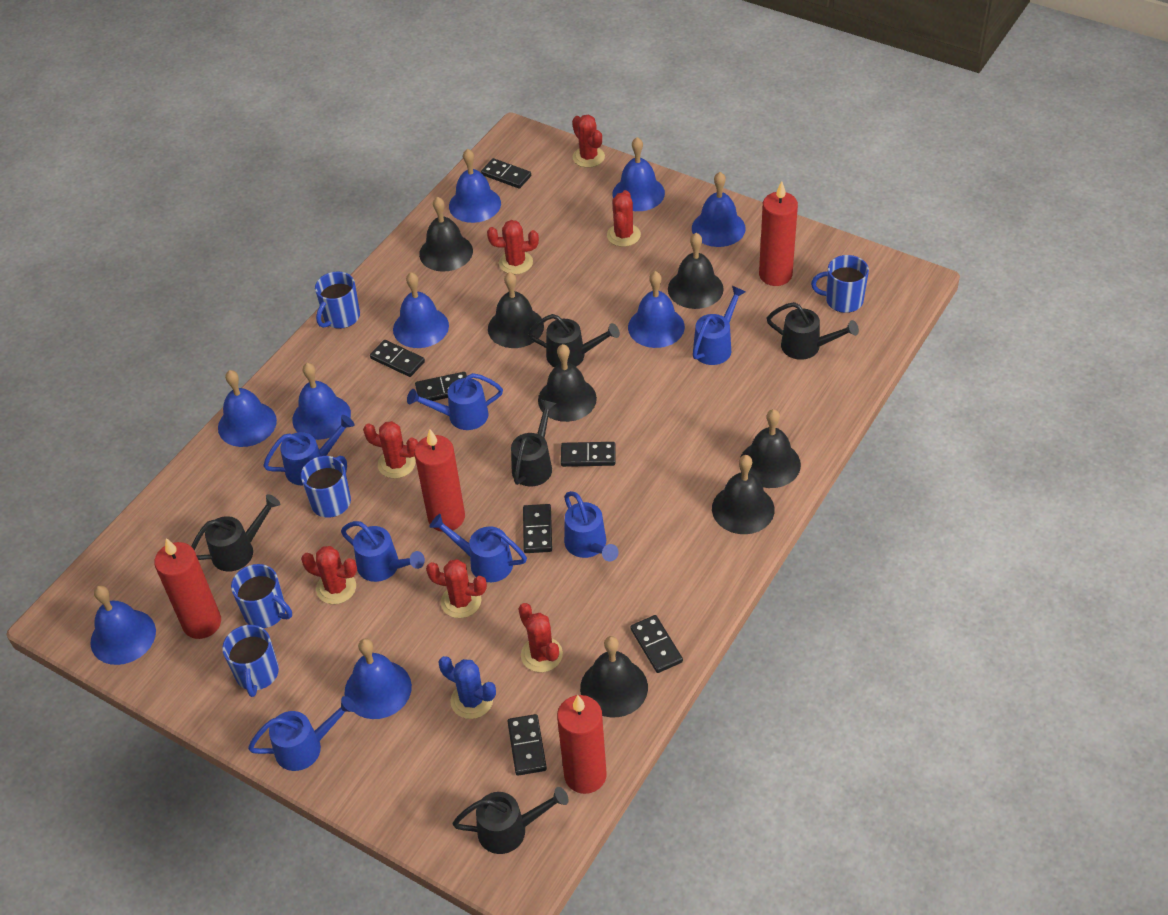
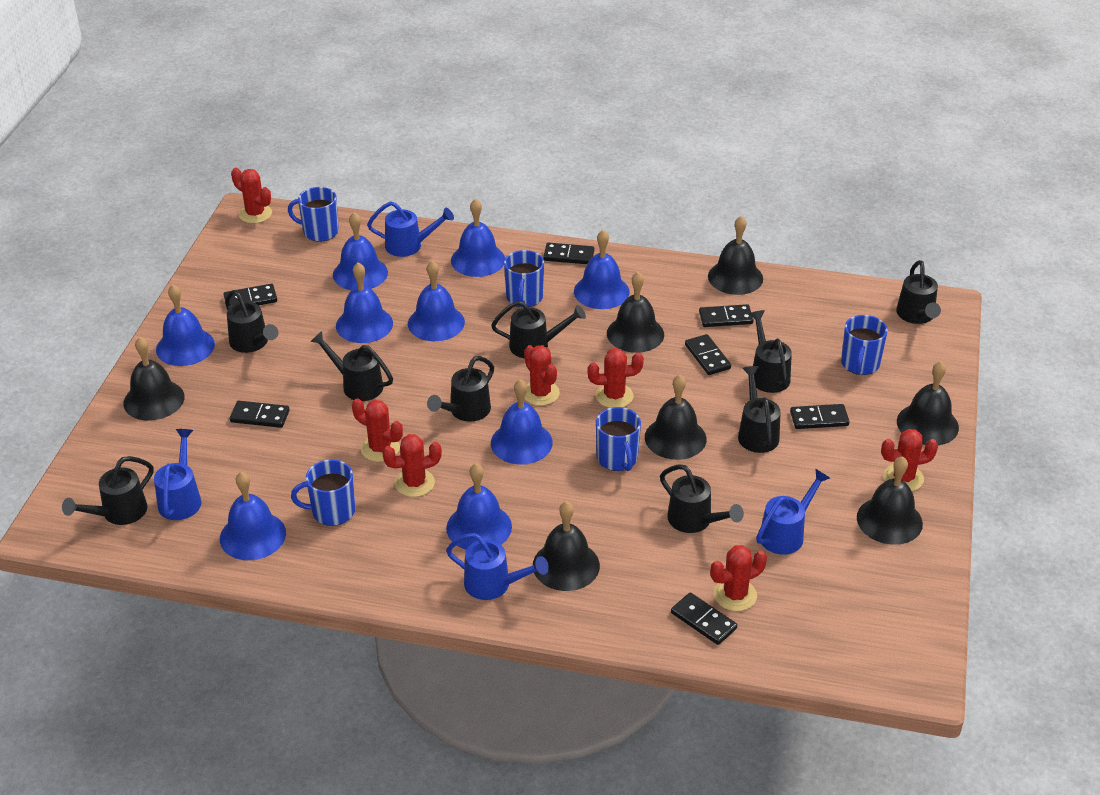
black watering can: [191,494,280,572] [452,787,569,854] [511,400,556,486] [528,314,620,367] [767,302,859,360] = 5 -> [62,456,153,525] [225,290,278,353] [310,331,393,401] [427,356,494,422] [491,301,586,358] [660,464,744,533] [738,366,781,453] [749,310,792,393] [896,260,941,324] = 9
blue cactus: [439,656,496,719] = 1 -> none = 0
blue watering can: [248,696,356,771] [263,415,355,486] [341,521,425,582] [407,373,503,430] [429,514,527,582] [564,491,619,561] [693,286,746,365] = 7 -> [154,429,201,520] [367,201,454,257] [446,533,549,600] [756,469,830,555] = 4
red candle: [154,538,221,639] [414,429,465,532] [557,695,607,794] [759,181,798,286] = 4 -> none = 0

